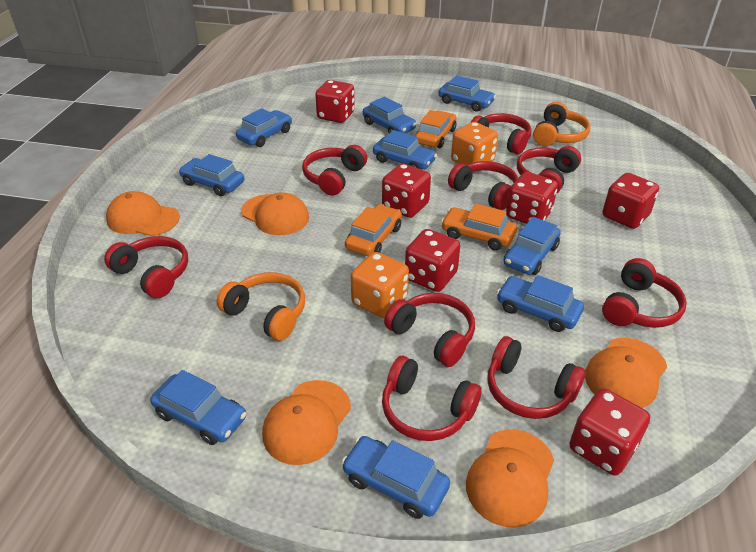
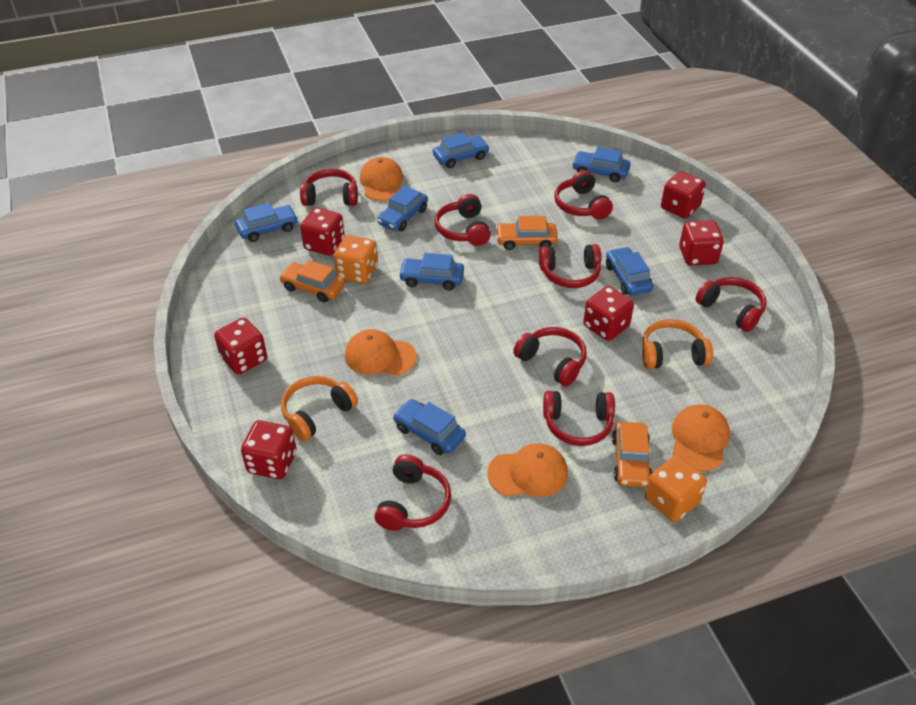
blue car: [150,370,246,445] [179,154,244,196] [236,108,292,147] [342,436,450,519] [363,97,417,133] [373,130,437,170] [438,75,496,112] [497,275,584,332] [504,217,561,275] = 9 -> [235,203,298,242] [377,186,428,231] [393,399,466,455] [399,253,464,290] [433,133,490,168] [572,147,630,182] [606,247,653,296] = 7
orange cap: [106,191,180,236] [241,192,309,235] [262,380,351,465] [466,429,554,528] [585,338,667,408] = 5 -> [345,329,417,376] [360,157,403,201] [487,443,568,497] [672,404,730,471] = 4
red headphones: [104,236,188,298] [302,145,367,196] [382,356,482,441] [384,293,475,367] [448,161,518,210] [471,113,532,155] [487,336,586,419] [517,146,581,194] [602,258,687,328] = 9 -> [300,169,358,206] [374,454,451,531] [435,194,491,246] [513,327,587,386] [539,244,601,288] [543,391,615,446] [555,170,613,219] [696,277,767,332] = 8

